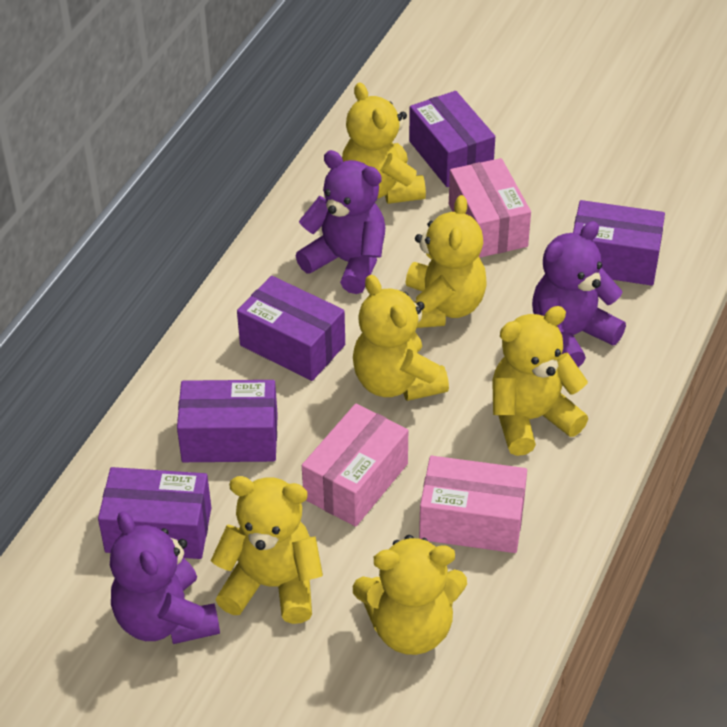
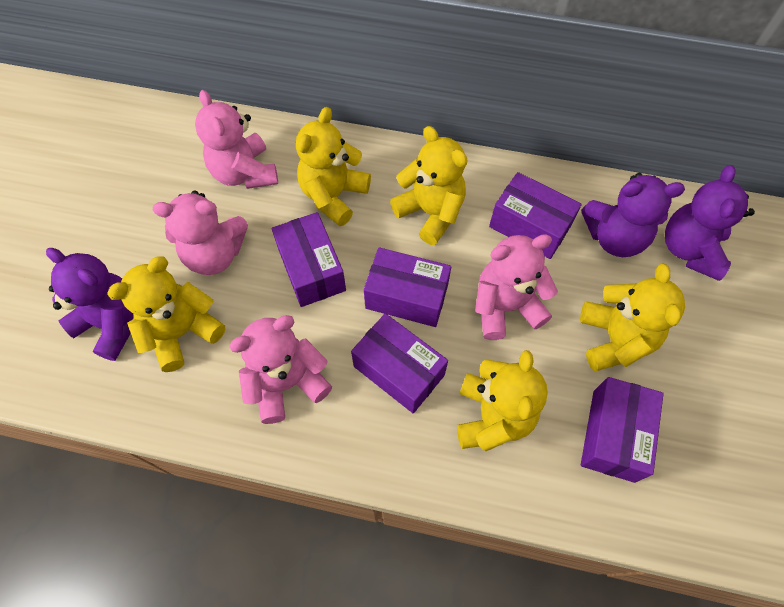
pink box: [302,404,408,527] [419,456,527,553] [449,158,531,258] = 3 -> none = 0
pink teddy bear: none = 0 -> [153,190,248,275] [195,90,278,189] [229,315,332,424] [475,234,558,340] = 4
yellow teddy bear: [211,476,323,624] [342,82,426,204] [353,275,449,401] [353,535,467,655] [406,195,487,328] [492,306,588,456] = 6 -> [107,257,225,372] [296,107,371,226] [390,126,467,245] [457,350,548,451] [580,264,685,371] = 5

